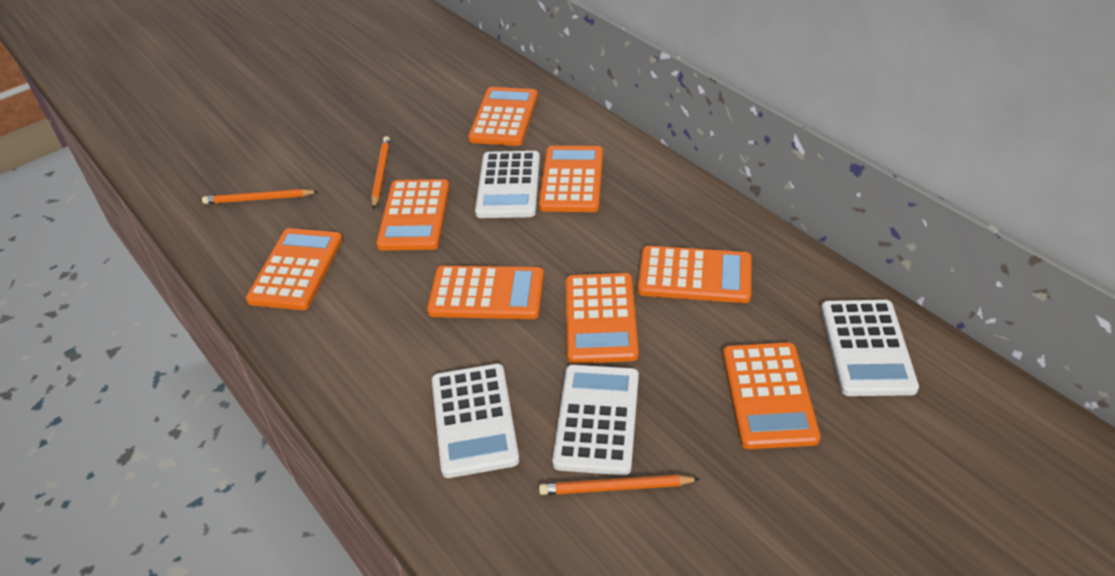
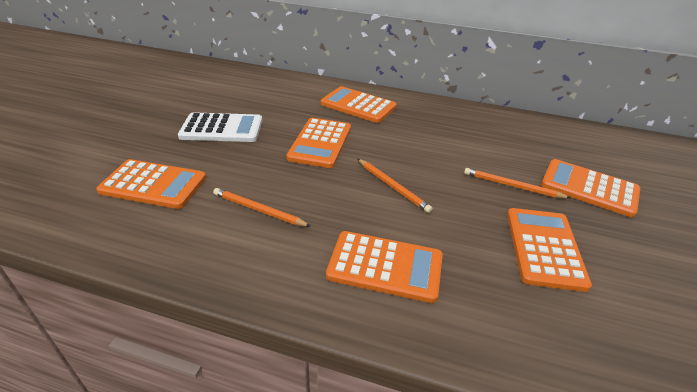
orange calculator: [246,228,343,310] [376,179,450,251] [427,266,544,319] [468,87,538,146] [538,146,603,212] [566,273,639,364] [638,246,752,303] [723,342,820,449] = 8 -> [96,159,206,209] [286,118,351,168] [321,86,396,123] [326,231,443,303] [507,208,592,292] [541,159,640,217] = 6
white calculator: [432,364,519,478] [475,151,540,218] [552,365,639,475] [821,300,919,396] = 4 -> [178,112,262,142] = 1

